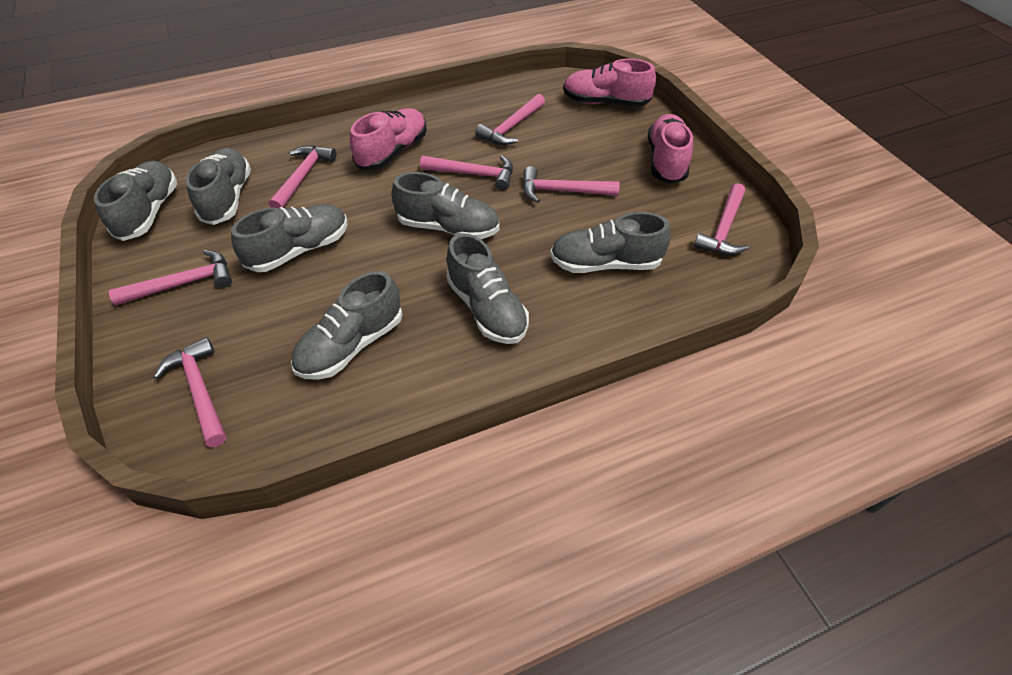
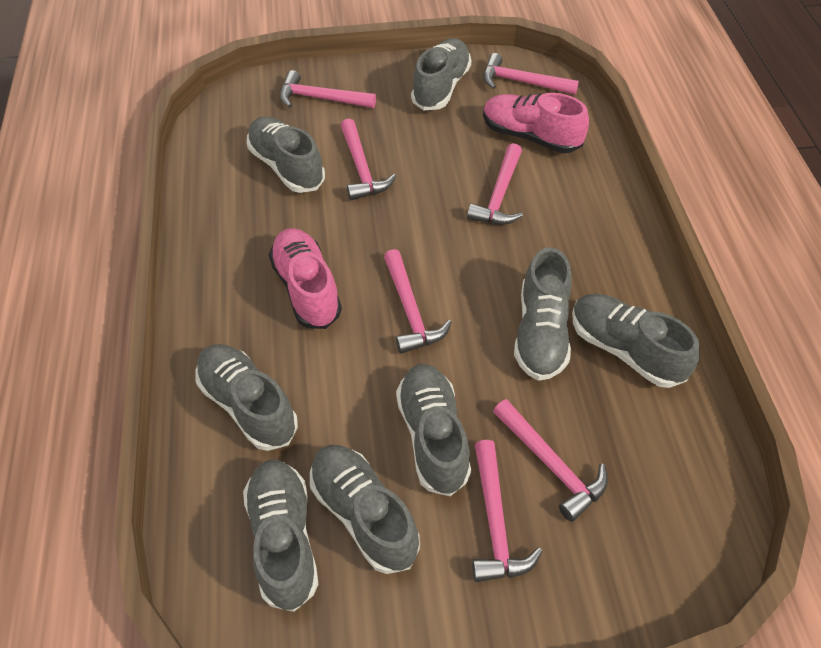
grey shoe: [94,161,177,241] [186,148,251,225] [231,204,348,272] [291,271,403,380] [391,172,499,239] [446,233,529,344] [550,212,671,273] = 7 -> [196,344,298,451] [243,460,319,612] [247,116,325,193] [310,445,420,574] [396,364,471,496] [411,38,472,110] [514,247,572,381] [572,294,700,388] = 8
pink shoe: [350,108,427,170] [563,59,656,107] [648,114,693,184] = 3 -> [269,228,342,329] [483,93,589,153] = 2

